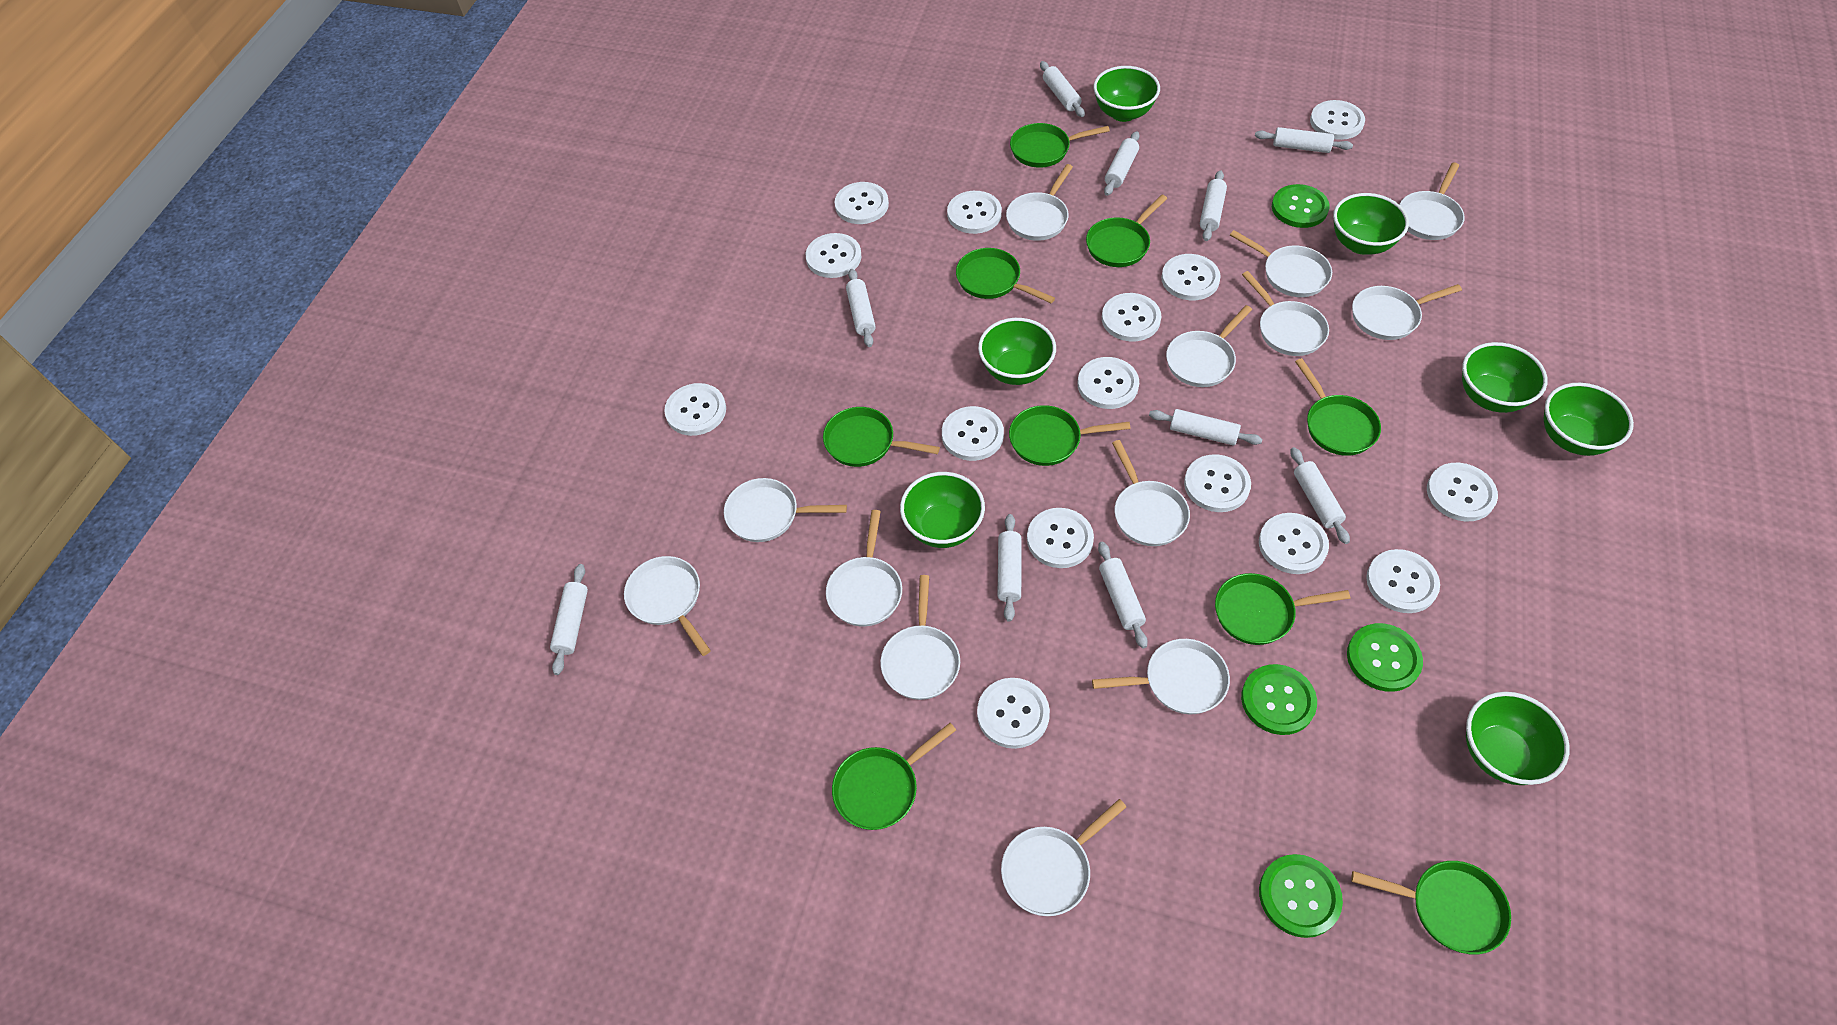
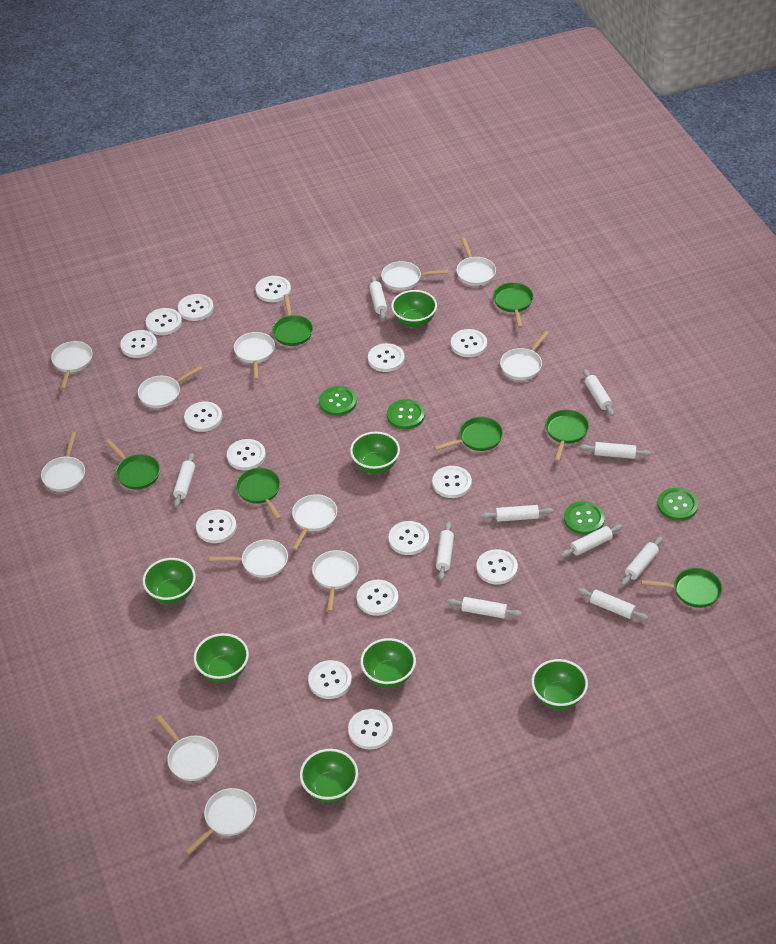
green pan: [823,407,940,467] [832,723,956,830] [956,248,1055,303] [1009,405,1130,466] [1010,123,1110,168] [1086,195,1167,267] [1215,573,1350,645] [1295,358,1381,456] [1351,861,1511,954] = 9 -> [105,439,160,490] [236,468,281,520] [272,294,313,346] [434,417,503,451] [493,282,533,328] [545,410,589,462] [641,568,722,608] = 7
white pan: [624,556,711,656] [724,478,847,542] [826,510,902,626] [880,575,960,700] [1001,799,1126,916] [1006,164,1073,241] [1092,639,1230,714] [1112,440,1190,546] [1166,305,1252,387] [1230,230,1332,297] [1242,271,1329,356] [1352,284,1462,340] [1399,162,1465,240] = 13 -> [41,432,85,492] [51,341,93,390] [138,366,203,408] [156,715,218,781] [184,788,257,855] [209,539,288,578] [234,332,275,380] [292,494,337,551] [312,550,359,612] [381,261,448,290] [456,237,496,286] [500,331,549,380] = 12

